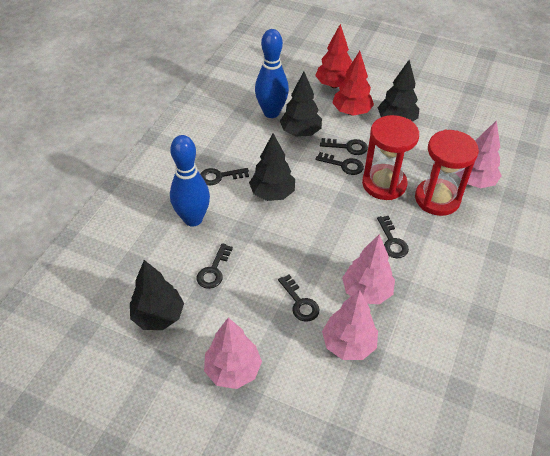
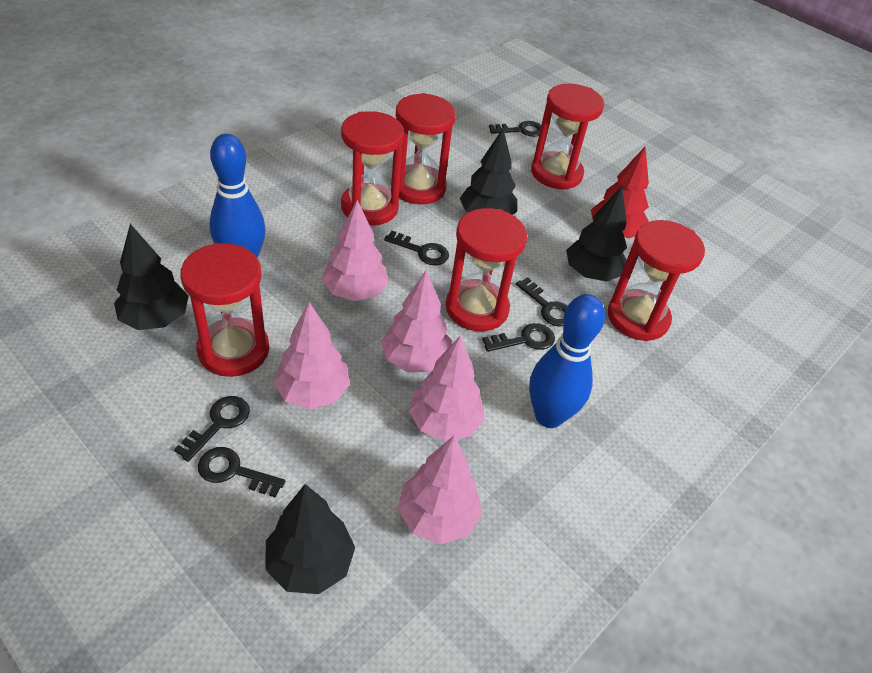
pink tree: [204,318,262,389] [322,290,378,360] [342,234,395,304] [456,120,502,188] = 4 -> [273,302,350,409] [322,200,389,301] [381,270,452,373] [398,436,482,544] [408,336,485,441] = 5
red hourglass: [362,115,419,200] [415,130,479,216] = 2 -> [180,243,269,377] [341,111,404,226] [391,93,456,205] [446,208,527,331] [531,84,604,189] [607,220,705,341] = 6
red tree: [315,24,352,88] [333,51,374,116] = 2 -> [591,147,649,238] = 1

